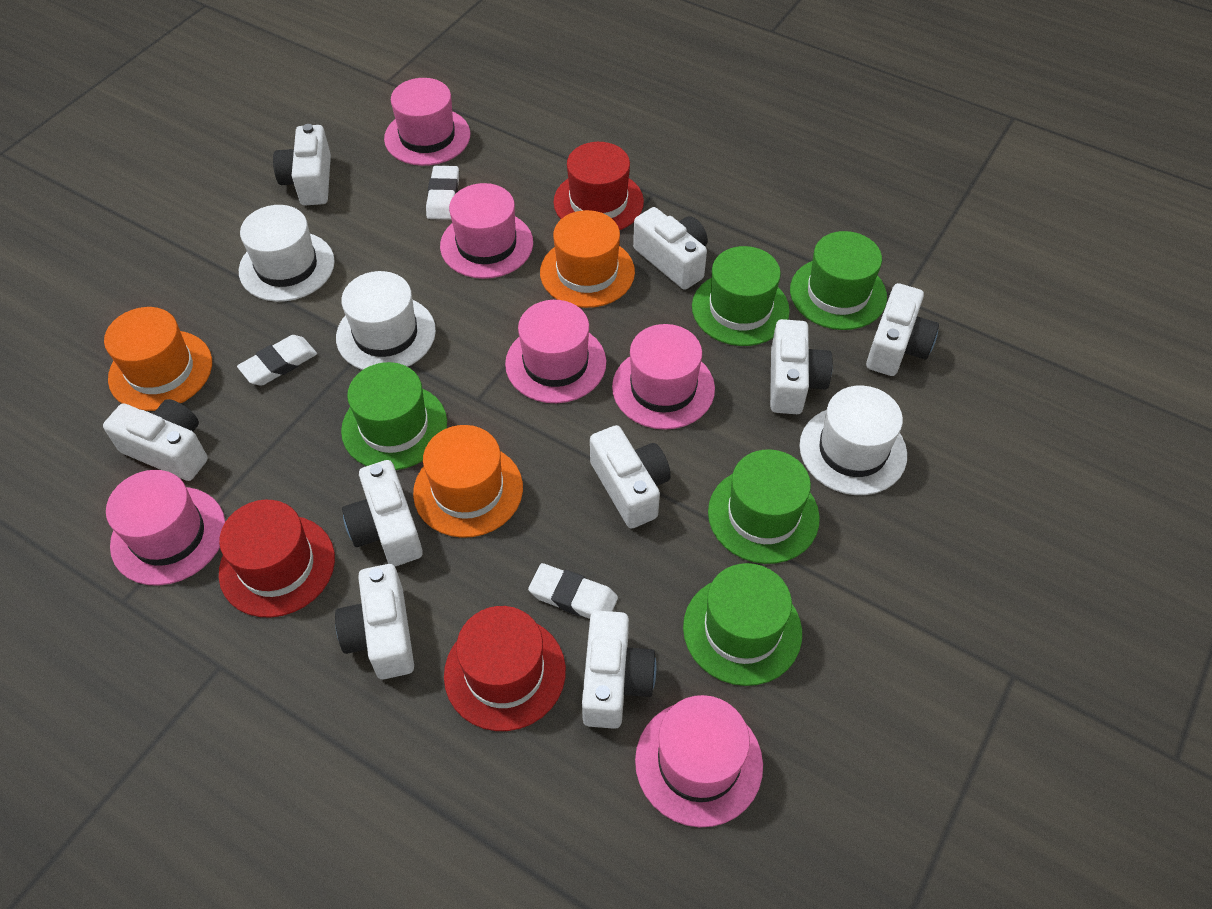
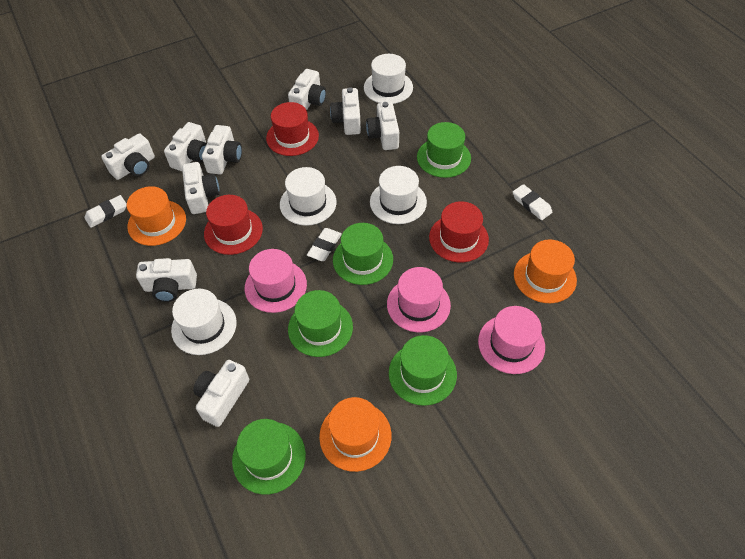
pink hat: [106,470,225,586] [384,78,470,166] [440,183,533,279] [505,300,606,403] [612,324,715,430] [635,695,763,827] = 6 -> [245,249,307,313] [387,267,451,332] [478,306,545,374] = 3
white hat: [239,205,335,302] [336,271,436,370] [800,386,907,495] = 3 -> [171,289,237,355] [280,167,337,226] [364,54,413,104] [370,166,427,224] = 4

